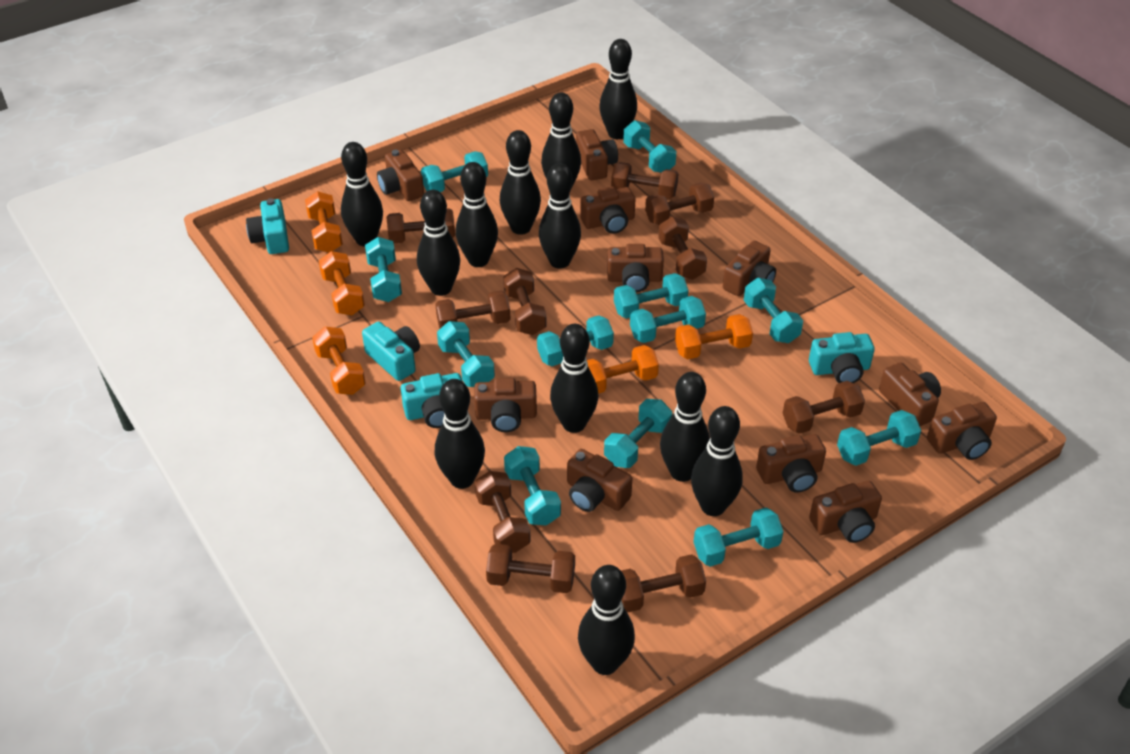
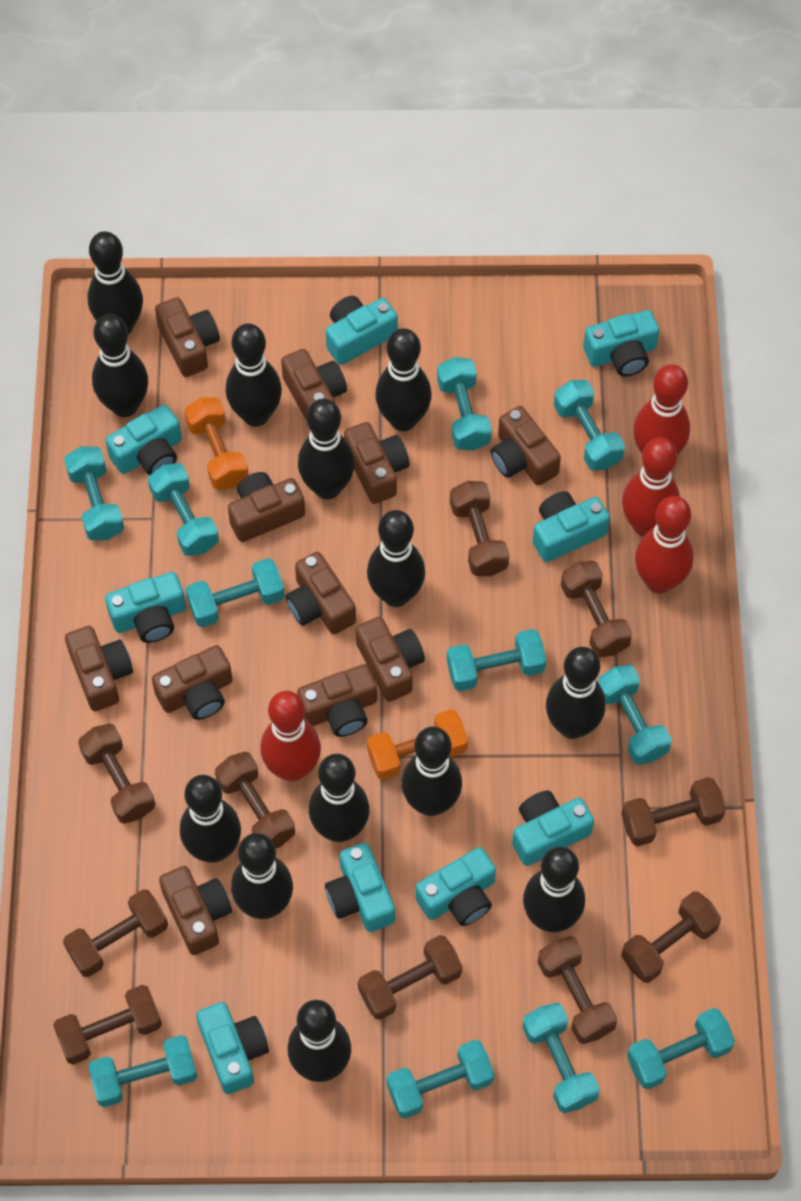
black bowling pin: [341,142,383,247] [417,190,460,296] [435,379,485,489] [456,162,498,267] [500,130,541,235] [539,163,581,269] [541,92,581,191] [550,324,598,433] [578,565,635,675] [599,39,637,139] [660,372,710,482] [691,406,743,516] = 12 -> [88,231,143,334] [92,314,148,417] [180,775,241,863] [226,323,282,427] [231,833,293,919] [288,1000,351,1082] [298,399,355,499] [309,754,370,842] [367,510,425,607] [375,328,432,431] [401,727,462,816] [523,846,585,932] [546,647,606,739] = 13
orange dumbbell: [305,191,343,252] [312,327,366,395] [319,251,365,315] [587,345,659,394] [675,314,753,359] = 5 -> [185,397,248,489] [367,709,468,780] = 2
red bowling pin: none = 0 -> [260,691,321,782] [622,437,680,536] [633,364,690,455] [635,496,694,593] = 4
turquoise camera: [246,198,289,254] [362,322,420,381] [401,373,463,428] [809,332,875,383] = 4 -> [105,404,182,475] [105,572,186,643] [196,1002,269,1094] [325,843,395,932] [326,296,398,365] [415,847,496,926] [512,790,594,866] [533,491,610,562] [583,310,659,376] = 9
turquoise dumbbell: [365,237,402,302] [421,151,488,192] [437,321,495,387] [504,446,561,525] [537,315,614,366] [604,399,672,468] [614,273,688,319] [623,120,676,173] [630,296,706,343] [693,508,784,567] [744,278,803,343] [837,410,921,466] = 12 -> [64,447,124,540] [88,1035,197,1107] [148,463,219,556] [185,558,285,627] [386,1040,494,1119] [437,357,492,451] [447,629,546,691] [522,1003,600,1113] [554,380,625,471] [598,665,672,765] [627,1008,735,1089] = 11

